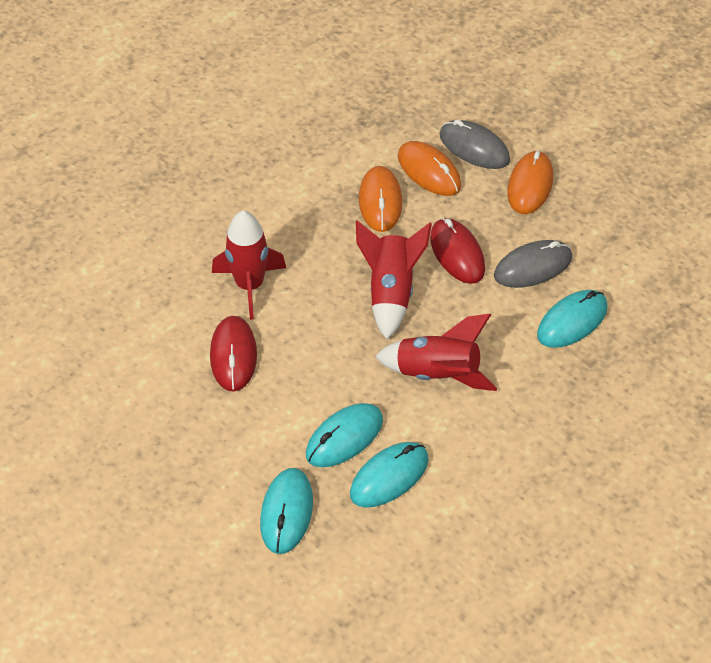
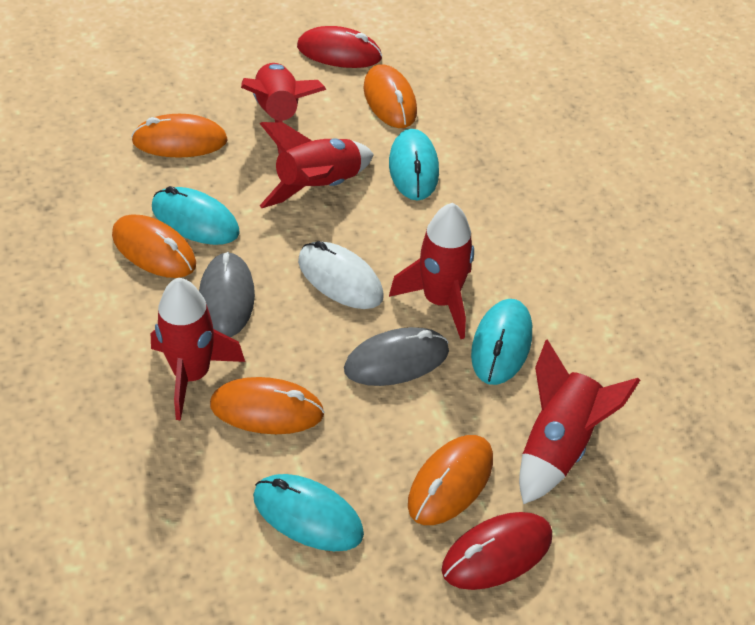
orange mouse: [359,166,402,232] [398,141,461,196] [507,151,553,214] = 3 -> [112,214,196,278] [131,114,228,158] [210,377,324,434] [364,64,417,128] [408,435,493,525] = 5
red rocket: [212,210,286,320] [356,221,432,339] [375,314,497,391] = 3 -> [151,278,245,420] [241,63,326,154] [260,122,374,208] [389,203,474,339] [519,339,640,504] = 5
white mouse: none = 0 -> [298,241,384,309] = 1

